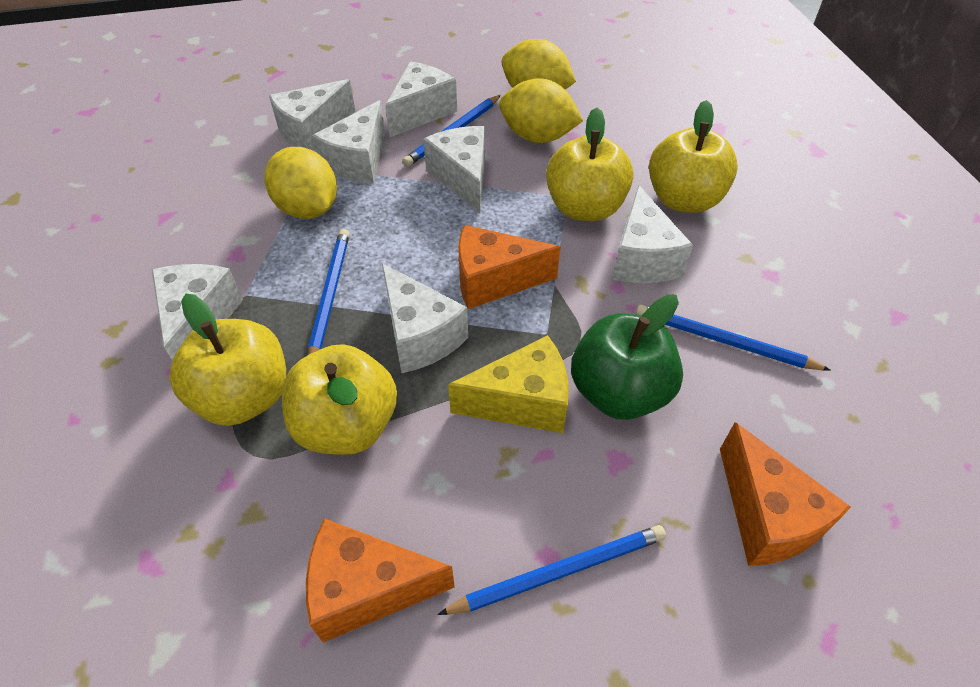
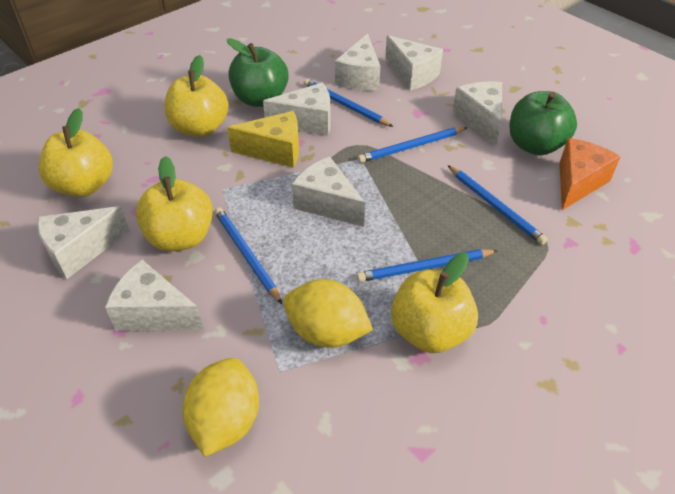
blue pencil: [308,229,350,355] [403,95,501,167] [438,525,666,615] [636,305,831,371] = 4 -> [215,207,282,304] [304,79,394,127] [357,249,498,282] [358,127,468,163] [447,165,548,245] = 5
green apple: [571,294,683,420] = 1 -> [227,38,289,107] [509,91,577,155] = 2
orange cheese: [306,519,455,642] [458,225,561,309] [720,422,851,566] = 3 -> [559,138,620,210] = 1
yellow lemon: [265,147,337,219] [499,78,583,143] [502,39,576,90] = 3 -> [183,358,259,457] [283,279,373,347] = 2

